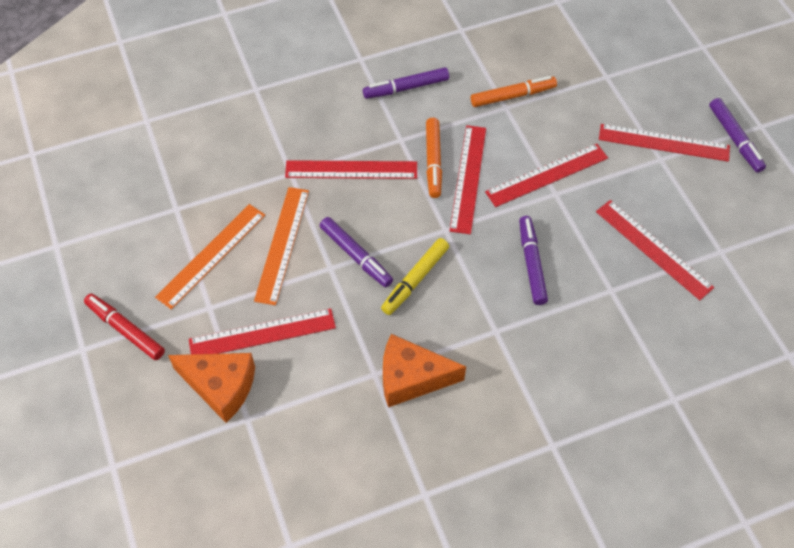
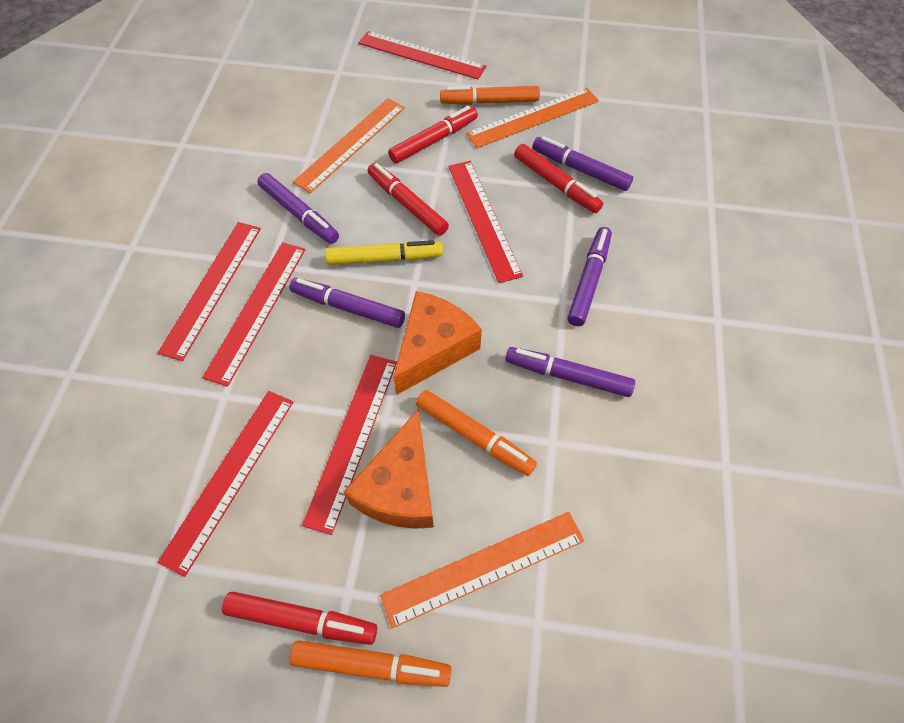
orange marker: [426,118,442,198] [471,76,557,107] = 2 -> [289,640,451,687] [416,390,537,476] [440,86,540,105] = 3
orange ruler: [155,204,265,309] [254,187,309,305] = 2 -> [293,98,405,193] [380,512,584,628] [466,87,599,148] = 3
purple marker: [320,217,393,287] [363,67,449,99] [519,216,548,305] [709,98,766,173] = 4 -> [257,173,339,244] [289,278,405,328] [505,347,635,397] [532,136,633,191] [567,227,612,326] = 5
red marker: [84,294,165,360] = 1 -> [222,592,377,645] [368,163,449,236] [388,106,478,163] [514,144,603,213] = 4

